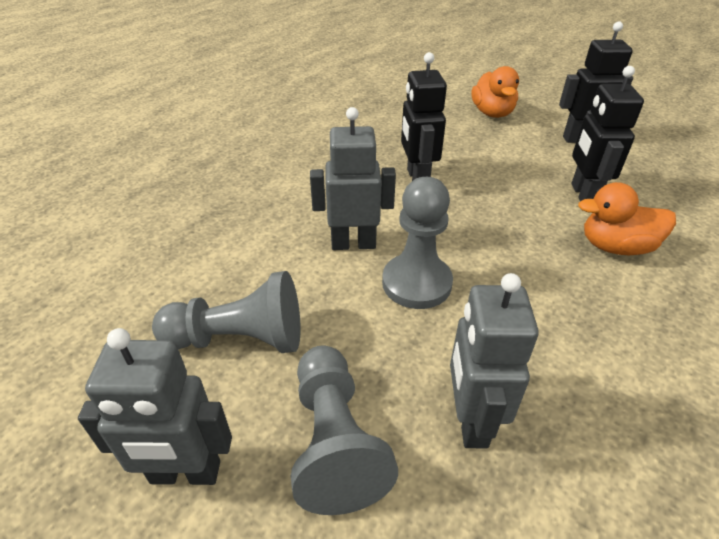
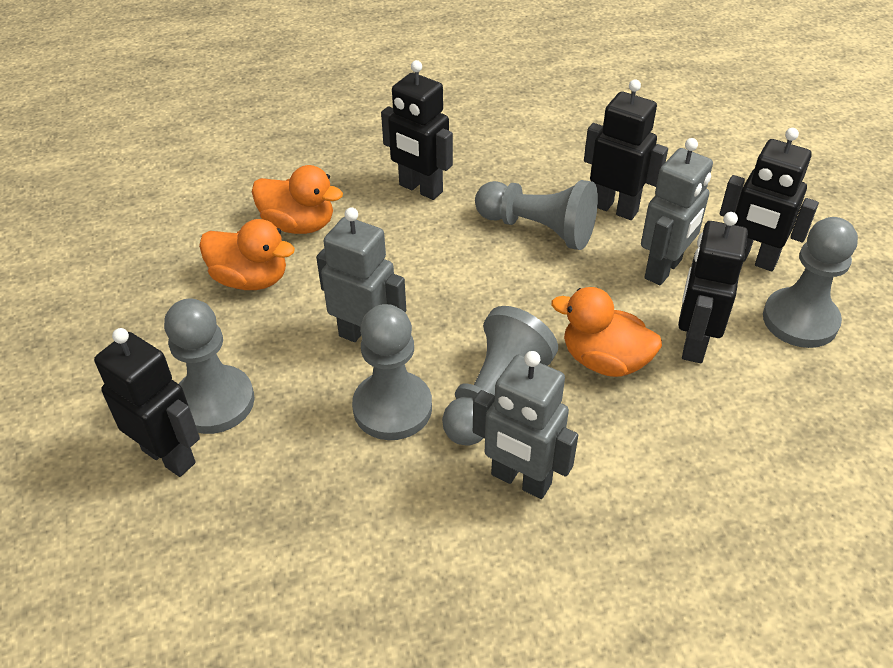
black robot: [401,52,447,181] [559,21,633,143] [571,66,644,201] = 3 -> [94,328,200,477] [381,60,453,200] [584,79,668,220] [678,212,748,363] [720,128,819,271] = 5
grey pawn: [152,271,301,353] [291,346,398,515] [382,177,453,309] = 3 -> [164,298,255,434] [352,304,432,440] [442,306,558,446] [475,180,598,250] [763,217,858,348] = 5
orange duck: [471,66,519,118] [578,182,676,255] = 2 -> [199,219,295,290] [252,165,343,234] [551,287,662,377] = 3

